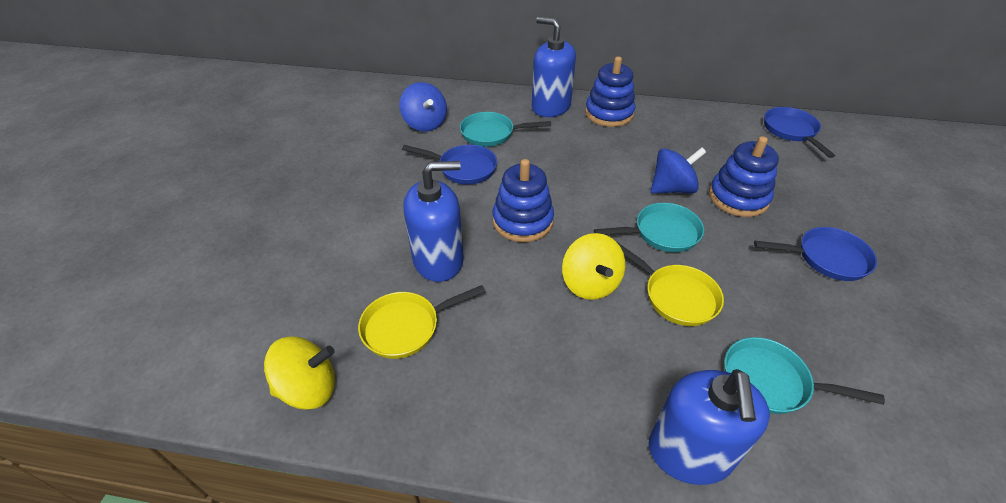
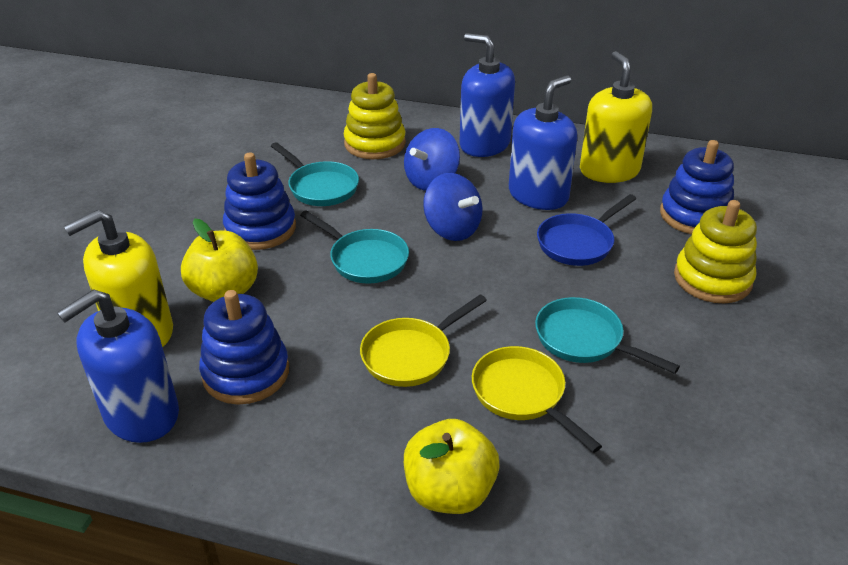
blue pan: [402,145,497,185] [754,227,877,281] [764,107,835,158] = 3 -> [537,194,636,266] = 1
yellow apple: none = 0 -> [181,219,258,302] [404,419,500,514] = 2
yellow soap dispenser: none = 0 -> [64,209,173,347] [580,51,652,183] = 2
yellow spinning top: [264,337,335,410] [562,233,625,300] = 2 -> none = 0
yellow stacking toy: none = 0 -> [344,73,406,159] [674,200,757,303] = 2

